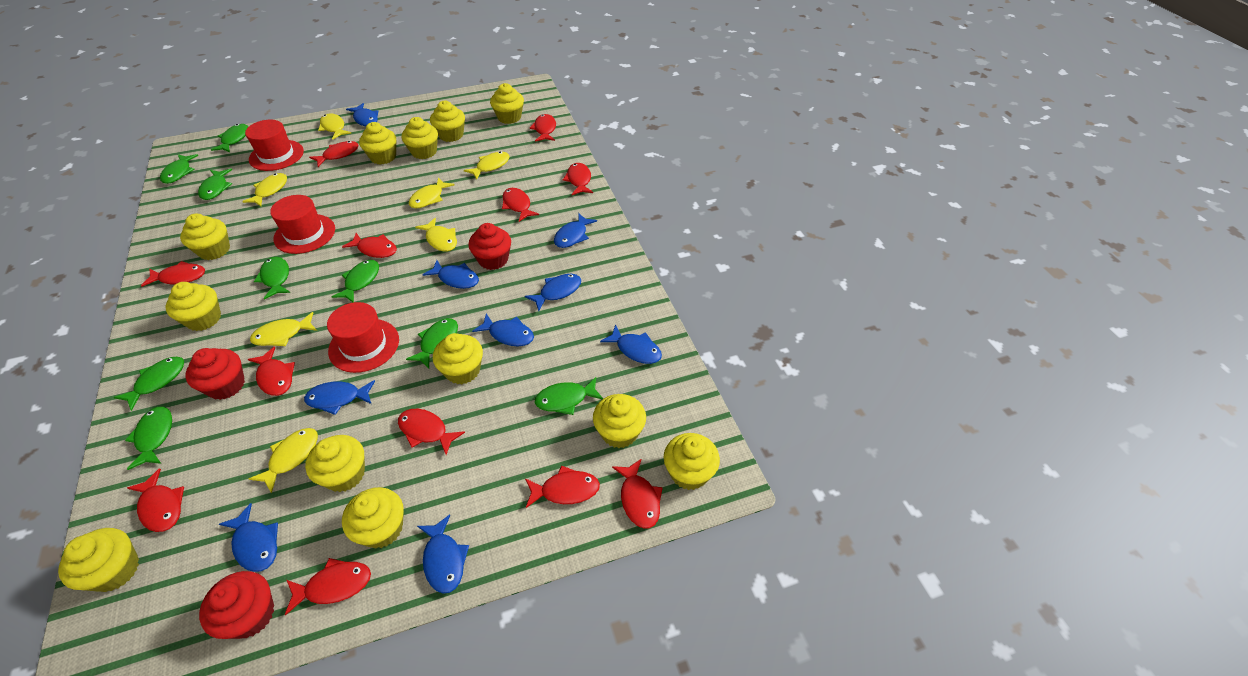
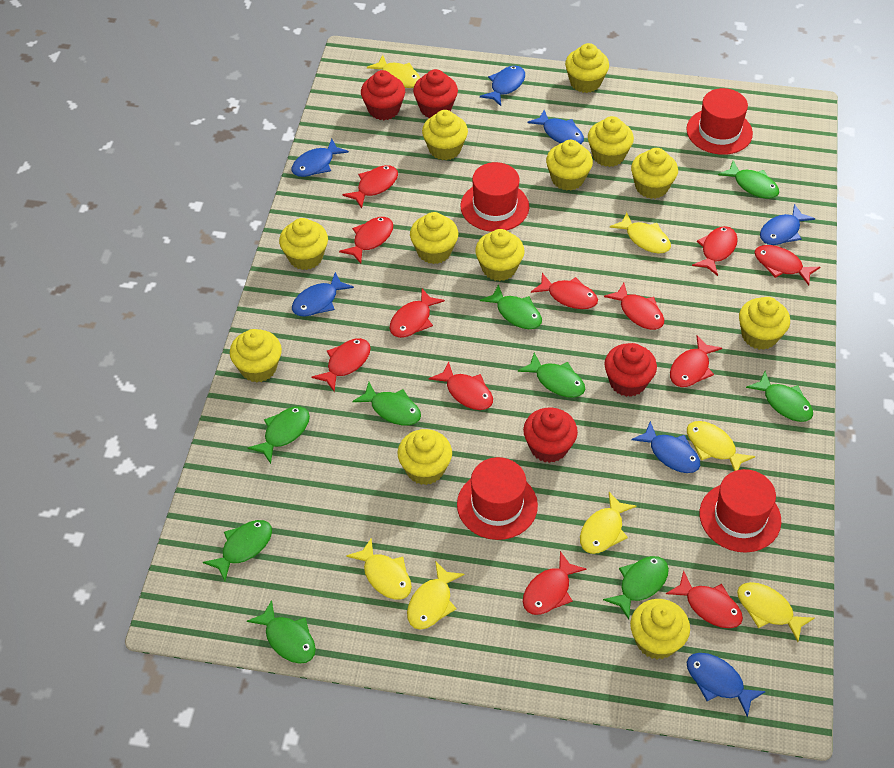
blue fish: [219,503,278,572] [304,380,375,415] [346,103,378,126] [417,515,469,594] [422,260,479,289] [472,314,534,346] [525,274,581,311] [554,213,597,248] [600,324,662,364] = 9 -> [292,139,349,177] [292,272,354,317] [480,66,525,106] [528,110,584,144] [631,421,700,473] [686,653,766,717] [760,204,815,245] = 7
red cupcake: [185,348,245,400] [199,571,274,639] [468,223,511,270] = 3 -> [361,70,405,120] [413,69,458,118] [523,408,578,463] [604,343,657,397] = 4
red hat: [245,120,304,171] [270,195,335,254] [327,302,399,373] = 3 -> [457,457,538,540] [460,162,529,232] [686,88,753,155] [699,469,781,553] = 4

